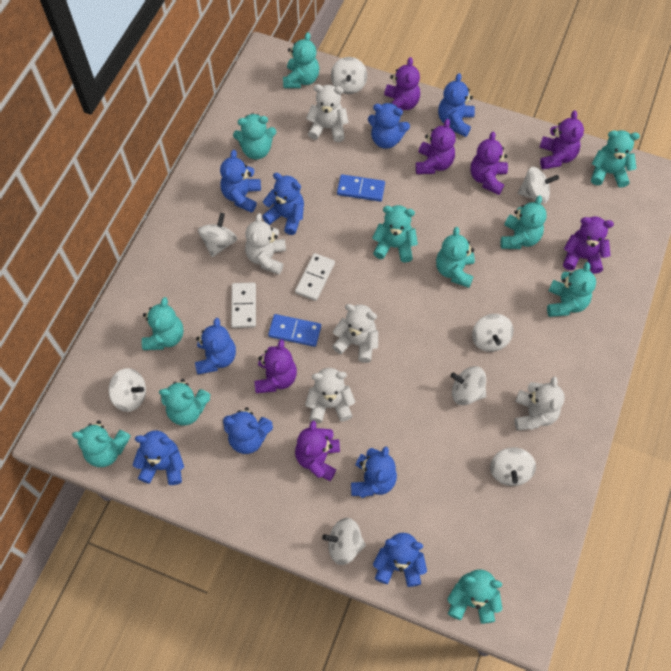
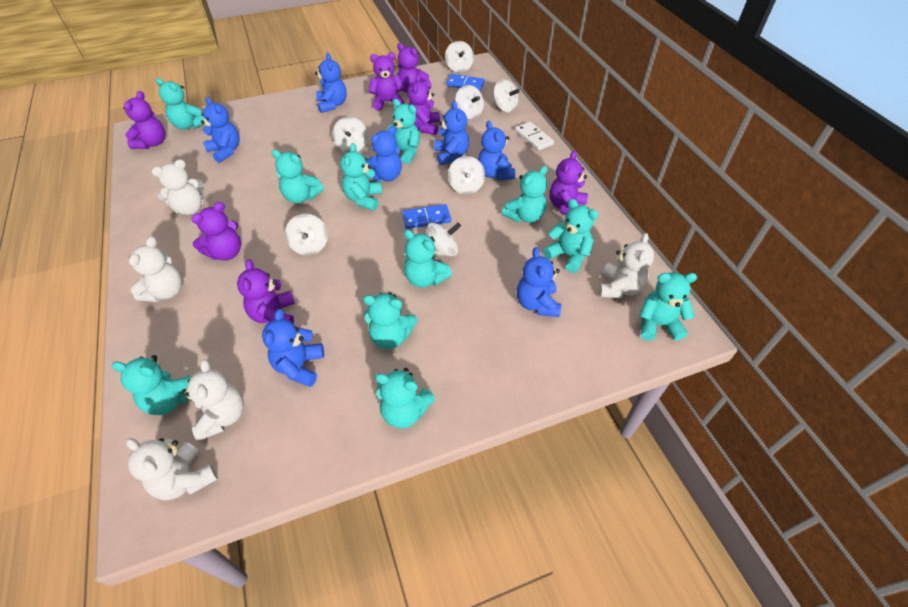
blue teddy bear: [133,430,184,485] [195,318,236,374] [220,150,261,213] [223,407,273,454] [262,173,304,235] [351,446,397,498] [368,103,410,149] [373,533,427,587] [438,73,475,137] = 9 -> [201,97,240,163] [262,309,324,387] [315,53,347,113] [366,126,402,181] [434,101,469,165] [478,121,515,180] [517,247,561,317] = 7
white domino: [231,282,256,328] [295,253,335,301] = 2 -> [515,122,554,151] = 1
white spinning top: [108,368,146,412] [198,213,237,257] [322,518,366,565] [331,57,367,94] [451,366,486,405] [472,314,514,352] [490,447,536,486] [518,167,559,203] = 8 -> [285,214,328,255] [333,117,367,152] [427,222,461,256] [445,41,474,72] [448,156,485,195] [455,85,484,119] [493,79,520,112] = 7

